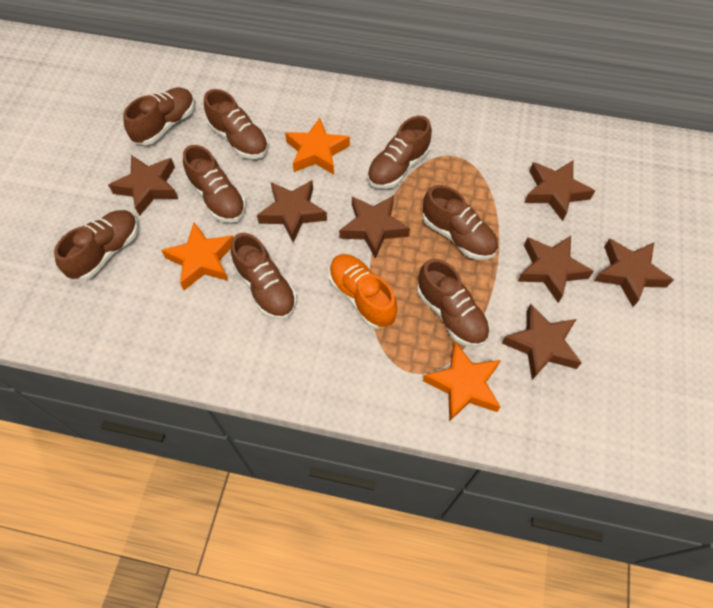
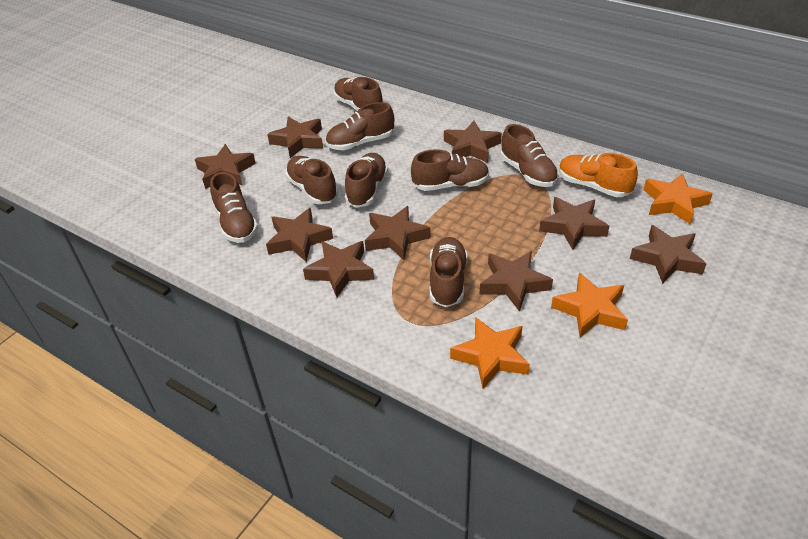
brown star: [108,155,178,216] [257,180,327,242] [339,195,410,259] [502,304,582,380] [517,236,594,303] [524,161,595,221] [594,238,674,307] = 7 -> [195,144,256,189] [266,208,333,262] [267,117,323,158] [303,241,374,297] [365,206,431,260] [444,121,502,163] [480,251,553,312] [539,197,609,250] [630,225,707,284] = 9

